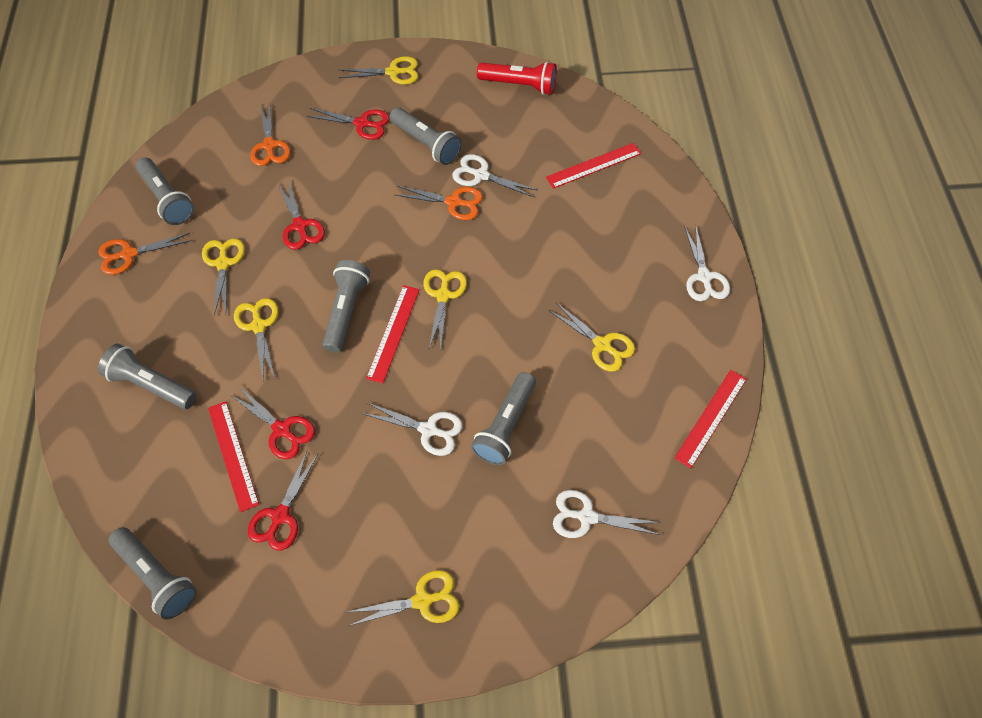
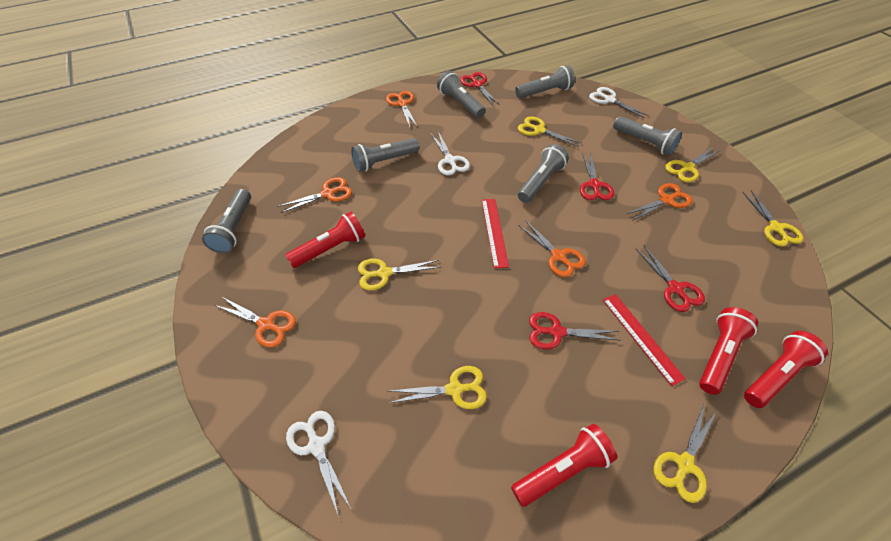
orange scissors: [98,233,191,275] [250,102,290,166] [395,186,483,220] = 3 -> [215,297,296,347] [278,177,352,213] [386,91,418,128] [518,220,586,277] [627,183,692,221] = 5
red flashlight: [477,62,557,95] = 1 -> [286,212,365,268] [511,424,617,507] [699,307,758,395] [744,331,828,408] = 4
red ruler: [208,401,259,512] [366,285,420,383] [546,143,641,189] [675,370,747,468] = 4 -> [482,199,509,269] [603,294,686,386] = 2
white scissors: [364,403,463,456] [452,154,538,197] [553,490,661,538] [685,225,730,301] = 4 -> [286,411,351,517] [431,132,470,175] [589,87,648,118] = 3

